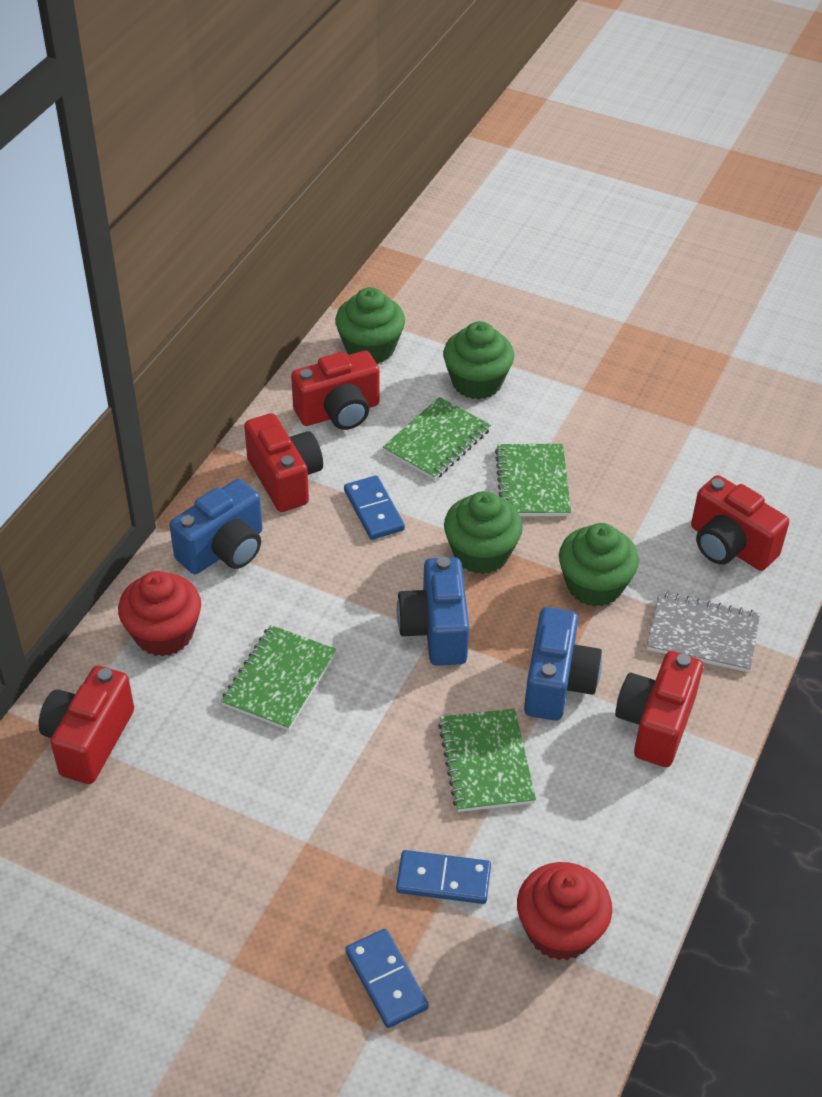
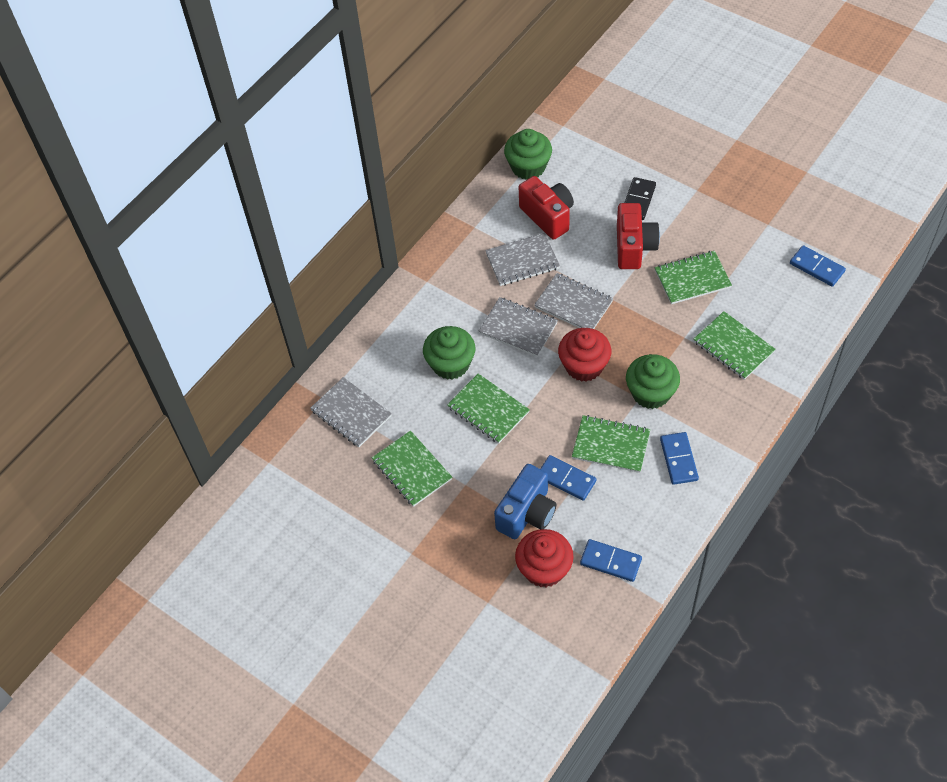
black domino: none = 0 -> [624,177,656,220] = 1
blue camera: [169,479,262,574] [397,557,469,666] [524,607,602,721] = 3 -> [494,464,557,539] = 1
blue domino: [344,475,405,540] [345,929,429,1028] [396,850,491,904] = 3 -> [540,455,596,501] [580,539,642,582] [660,432,699,485] [790,245,846,287] = 4
green cupcake: [335,287,405,364] [443,321,514,399] [444,491,523,574] [559,523,639,607] = 4 -> [423,326,475,380] [504,129,552,180] [626,354,680,409] = 3
green notebook: [221,625,336,731] [383,397,491,480] [438,708,536,812] [495,444,571,516] = 4 -> [372,431,452,507] [447,374,530,444] [572,415,650,473] [655,251,732,304] [693,311,776,380] = 5
grey notebook: [647,591,760,672] = 1 -> [310,377,392,447] [479,297,558,357] [485,233,560,286] [534,273,613,329] = 4
red camera: [38,666,134,784] [244,413,323,512] [291,351,379,430] [615,651,703,767] [691,475,789,571] = 5 -> [519,176,574,240] [617,203,660,269] = 2

